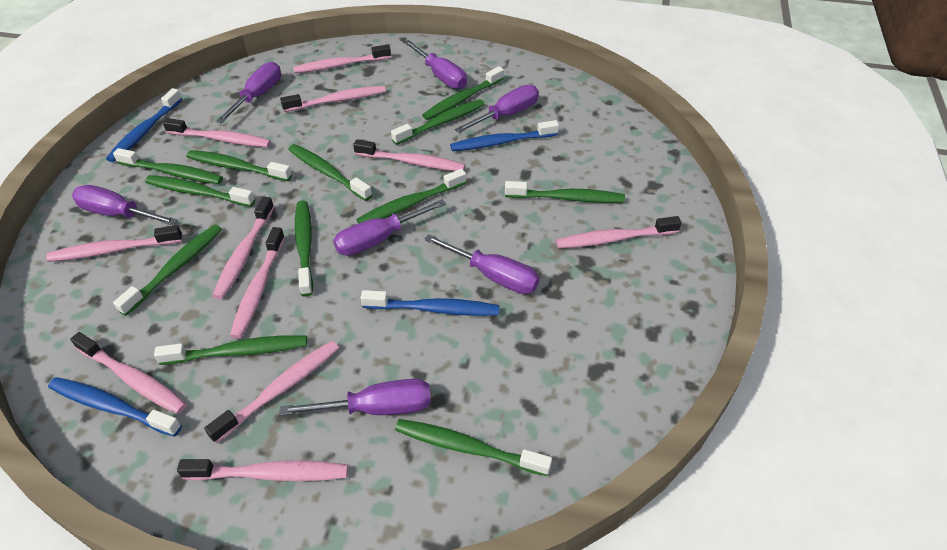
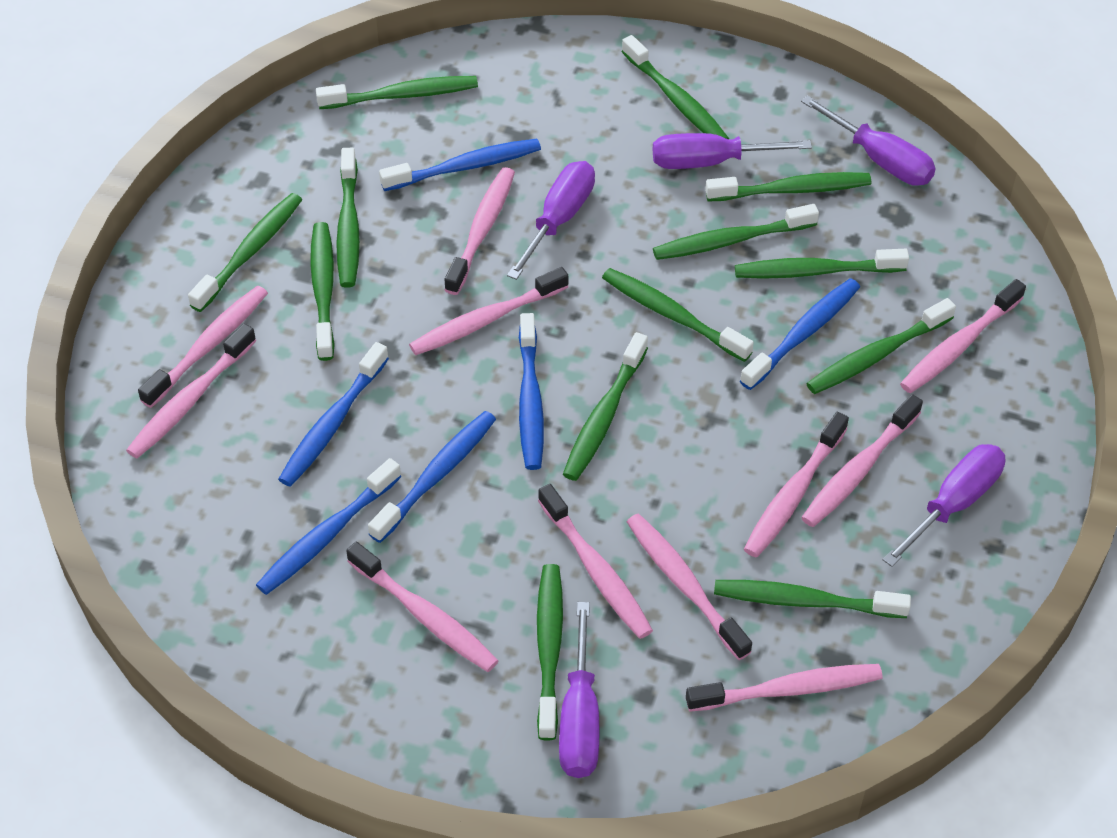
blue toothbrush: [48,377,182,437] [106,88,182,162] [360,290,499,316] [450,120,559,151] = 4 -> [256,458,401,595] [278,342,389,487] [368,411,496,543] [379,139,541,191] [519,313,544,470] [740,278,860,390] = 6
green toothbrush: [113,148,223,184] [113,224,222,316] [145,175,255,207] [154,335,307,365] [186,150,292,181] [288,144,372,201] [295,201,313,297] [357,169,466,224] [391,99,485,145] [395,419,552,476] [422,66,504,120] [505,181,625,203] = 12 -> [188,193,302,312] [310,222,335,361] [316,76,478,109] [336,148,360,288] [537,564,563,740] [563,332,648,481] [602,268,754,362] [621,35,729,139] [653,204,819,260] [705,172,872,201] [714,580,911,618] [735,249,909,279] [806,298,956,394] = 13
purple screwdriver: [72,185,178,226] [216,62,281,123] [280,379,431,416] [333,200,446,256] [404,40,467,89] [424,234,539,294] [455,85,539,133] = 7 -> [507,161,595,280] [559,602,599,778] [653,133,812,169] [801,95,936,186] [883,444,1005,567] = 5

